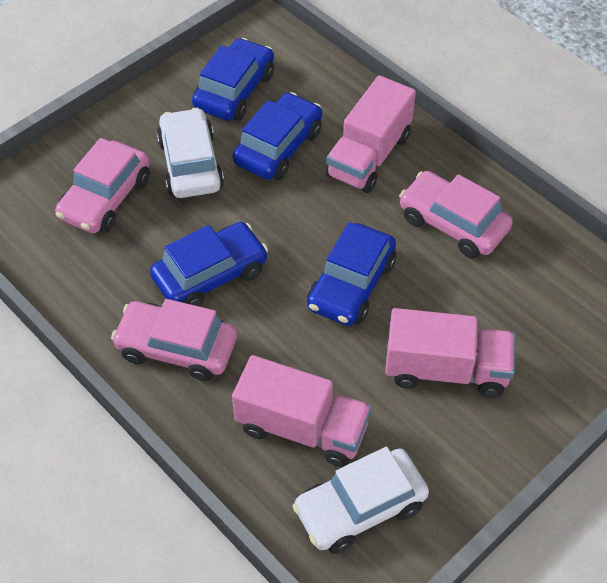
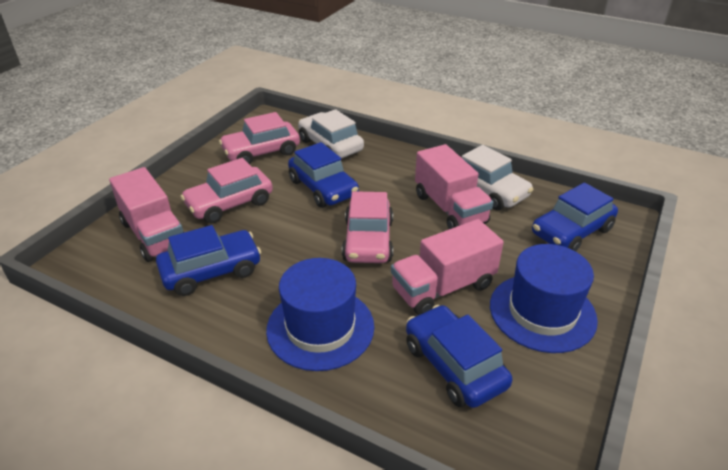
blue hat: none = 0 -> [266,258,374,371] [490,244,598,353] = 2

